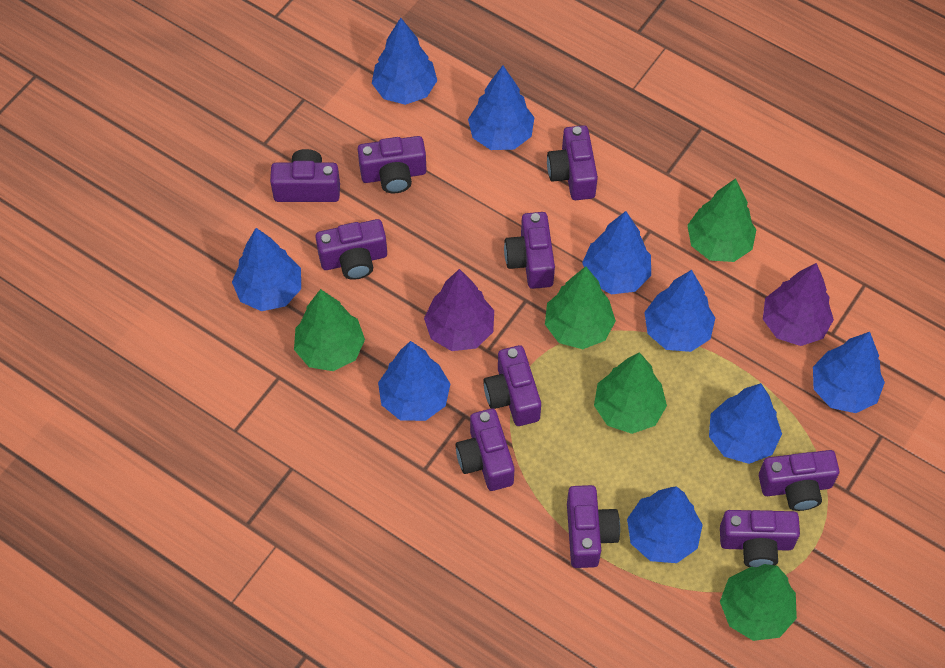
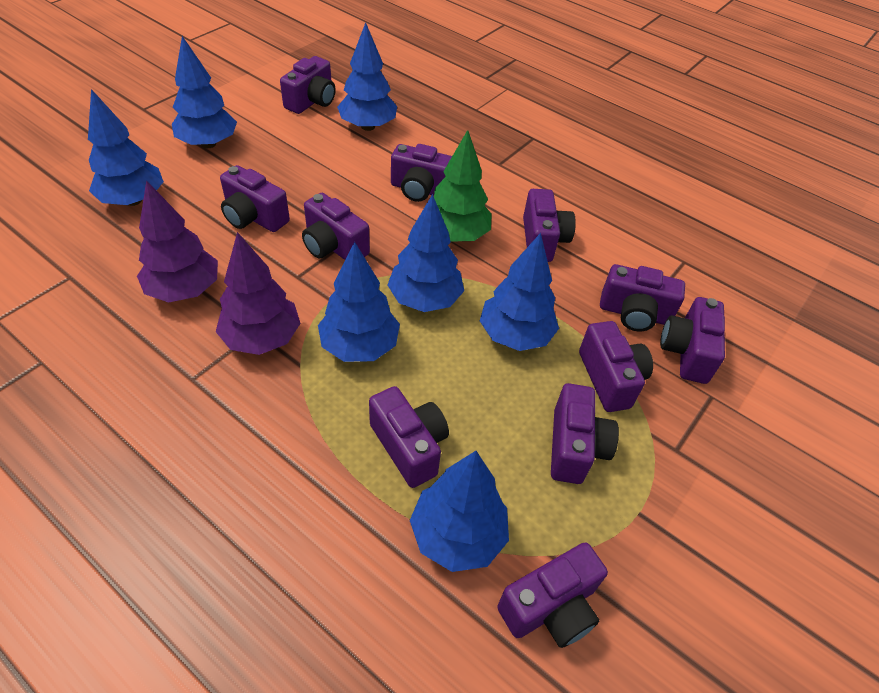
blue tree: [232,228,301,311] [372,18,437,105] [378,341,450,421] [468,65,535,150] [582,211,651,294] [627,486,703,563] [644,270,715,352] [709,383,782,464] [813,332,885,413] = 9 -> [88,89,164,206] [172,36,237,148] [318,242,400,362] [337,22,397,131] [388,194,464,312] [410,451,509,572] [480,233,559,351] = 7
green tree: [294,289,365,371] [545,266,616,349] [594,352,667,434] [687,178,757,262] [720,564,797,641] = 5 -> [434,130,492,242] = 1
purple camera: [270,149,340,202] [316,219,387,280] [358,136,427,194] [456,409,514,491] [483,345,541,426] [504,212,555,289] [547,125,598,200] [567,485,620,568] [720,510,800,567] [759,450,839,511] = 10 -> [220,165,290,232] [280,56,336,114] [302,193,370,260] [369,386,449,488] [391,144,452,202] [497,542,608,648] [523,189,576,262] [551,383,619,484] [579,321,653,412] [600,264,685,331] [660,297,725,384] = 11

